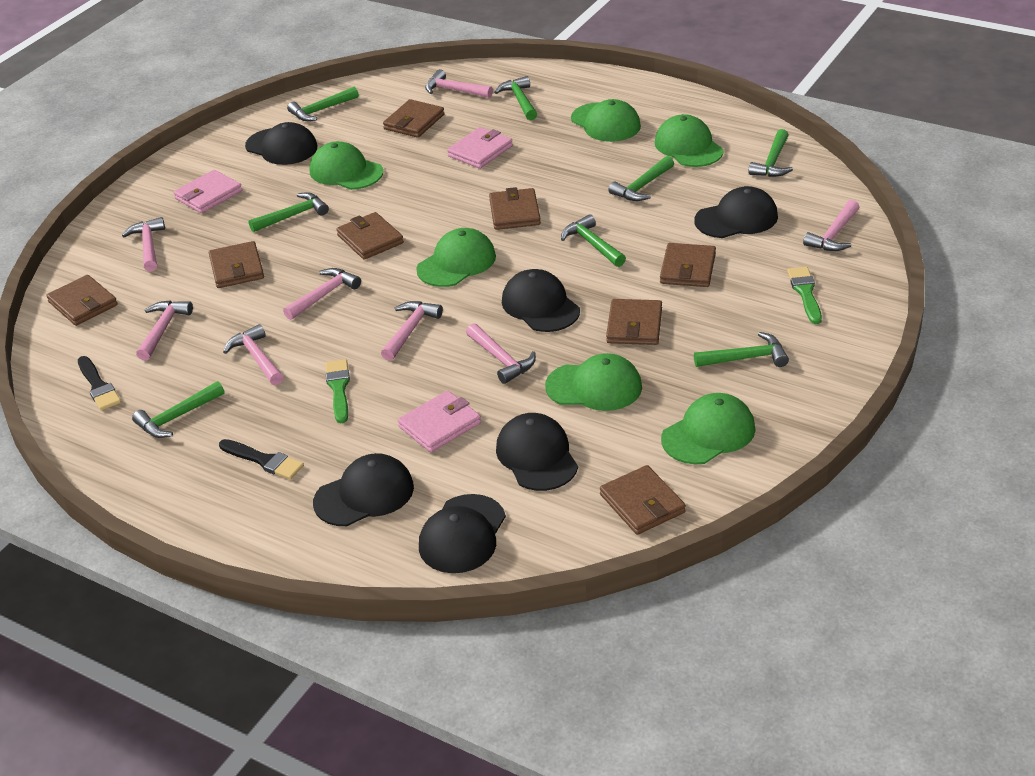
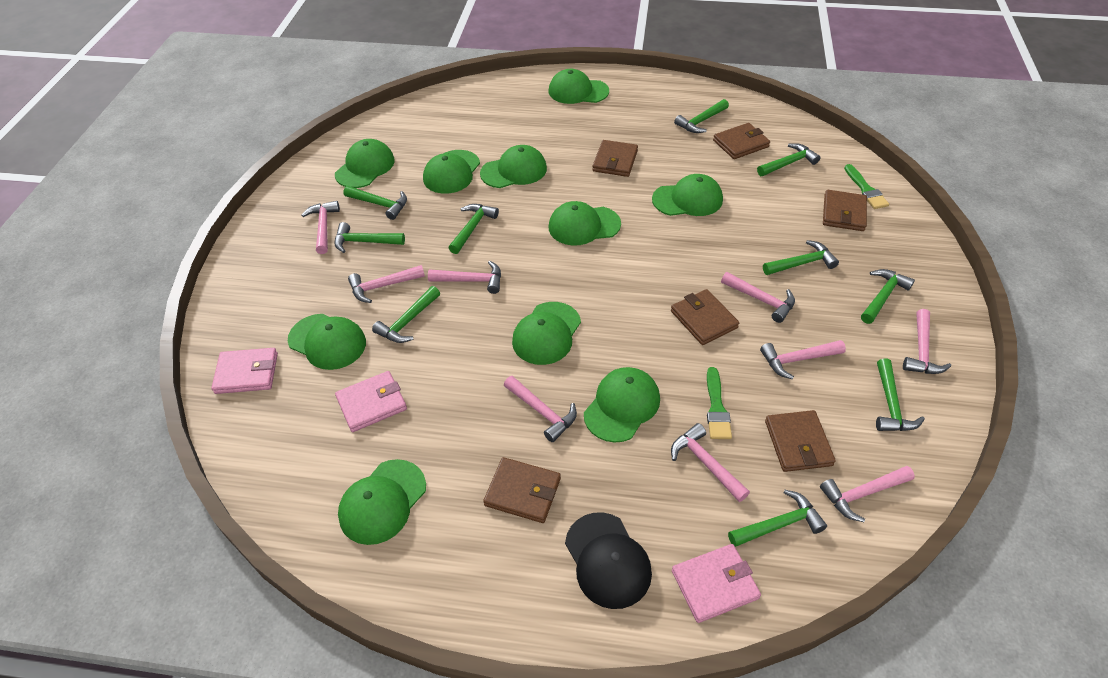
black brush: [78,356,121,411] [219,439,304,480] = 2 -> none = 0
black cap: [245,122,317,165] [313,453,414,526] [419,494,506,573] [496,413,578,491] [502,269,580,332] [694,186,778,238] = 6 -> [565,512,652,609] = 1
brown wallet: [46,275,118,326] [209,241,264,288] [336,212,404,260] [383,99,444,138] [489,187,541,230] [600,465,686,535] [606,299,662,345] [660,243,716,287] = 8 -> [483,457,561,523] [592,140,638,177] [671,289,739,345] [713,123,770,159] [765,410,836,472] [823,190,867,231] = 6
green cap: [310,141,383,190] [416,228,496,287] [545,353,642,411] [571,99,641,142] [655,114,724,167] [661,393,755,464] = 6 -> [288,314,366,370] [335,139,395,188] [338,459,426,545] [423,150,480,194] [480,145,547,188] [512,302,581,365] [549,69,609,104] [549,201,621,245] [584,367,660,442] [652,174,723,216] = 10
green hammer: [132,381,225,438] [248,192,329,232] [287,87,359,121] [494,76,537,120] [561,214,626,267] [609,156,674,201] [694,332,789,367] [748,129,793,177] = 8 -> [335,222,405,253] [343,186,407,220] [372,286,440,343] [449,204,499,254] [674,99,729,133] [728,490,827,547] [757,143,820,176] [763,240,839,275] [861,269,915,324] [876,358,925,431] = 10
pink hammer: [122,217,165,272] [136,301,193,361] [223,324,284,385] [283,268,361,320] [381,301,443,361] [425,69,493,98] [466,323,536,384] [803,200,859,251] = 8 -> [301,201,340,254] [348,265,425,303] [428,261,501,294] [504,376,577,442] [671,423,750,502] [721,272,795,323] [760,340,846,379] [820,466,915,522] [903,309,951,374] = 9

